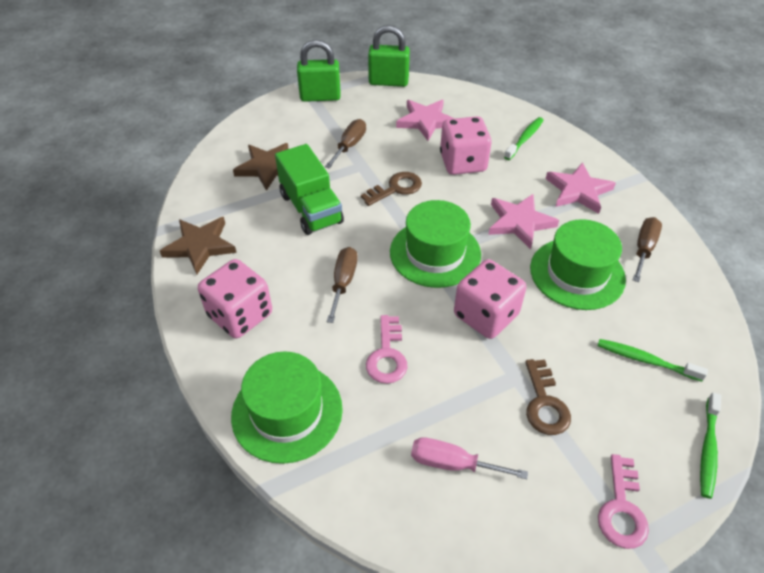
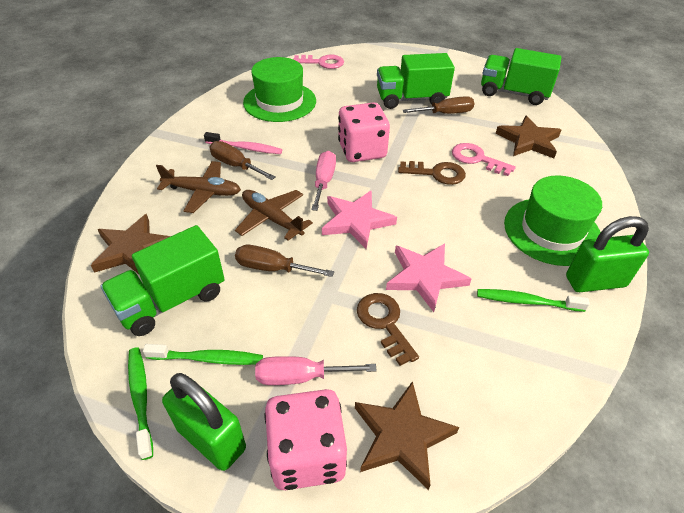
brown plane: none = 0 -> [156,161,241,213] [235,190,313,241] = 2
brown star: [160,217,237,274] [233,143,289,191] = 2 -> [91,214,171,274] [355,381,459,490] [496,115,561,158] = 3
green hat: [231,351,343,464] [390,200,481,288] [530,219,626,310] = 3 -> [243,57,316,122] [504,175,602,266] = 2
green truck: [275,144,344,235] = 1 -> [101,225,225,336] [377,53,455,109] [481,48,562,105] = 3
pink dice: [198,259,272,338] [440,116,492,175] [454,259,527,339] = 3 -> [265,389,347,490] [338,102,390,162] = 2
pink screwdriver: [411,437,528,479] = 1 -> [255,356,377,385] [311,151,336,211] = 2
pink star: [396,100,455,141] [488,194,559,249] [546,162,616,214] = 3 -> [322,190,397,249] [386,243,471,312] = 2
pink toothbrush: none = 0 -> [204,132,282,154] = 1

